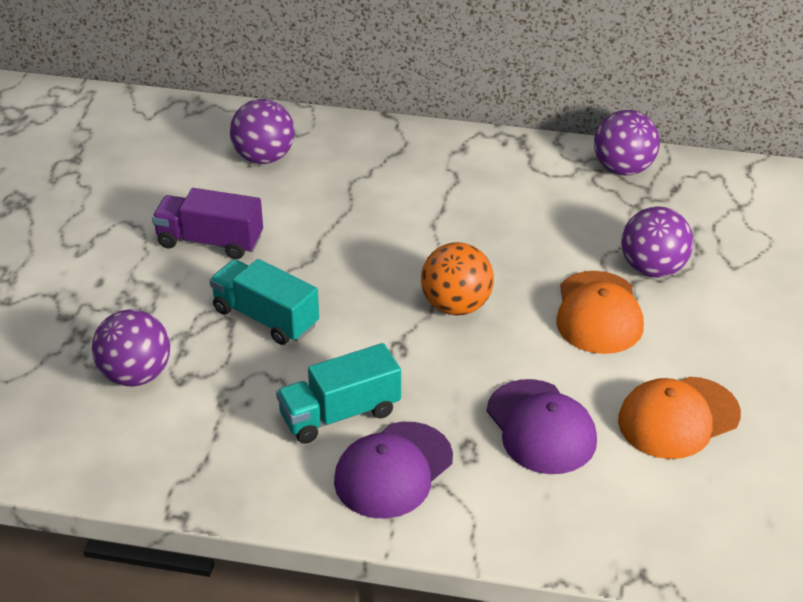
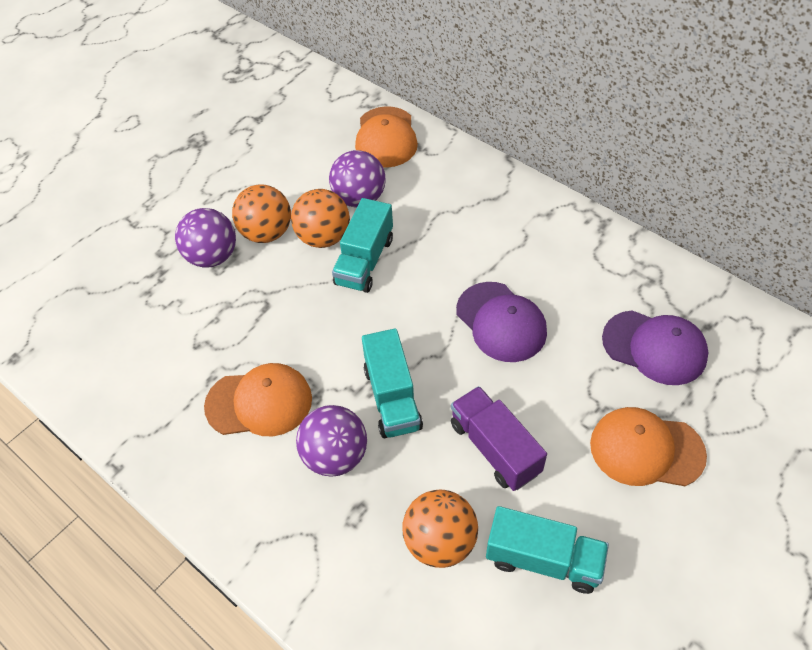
orange ball: [421,242,494,315] = 1 -> [232,184,291,243] [291,189,350,248] [402,490,478,568] = 3
orange cap: [556,271,644,354] [618,377,741,459] = 2 -> [204,363,312,436] [355,106,418,168] [590,407,707,486] = 3
purple ball: [92,309,170,387] [230,99,295,164] [594,110,660,176] [621,206,693,278] = 4 -> [175,208,236,267] [296,405,367,477] [329,150,386,207] = 3
turquoise truck: [210,259,319,345] [276,343,401,444] = 2 -> [332,198,393,293] [362,328,423,438] [486,506,609,594] = 3

